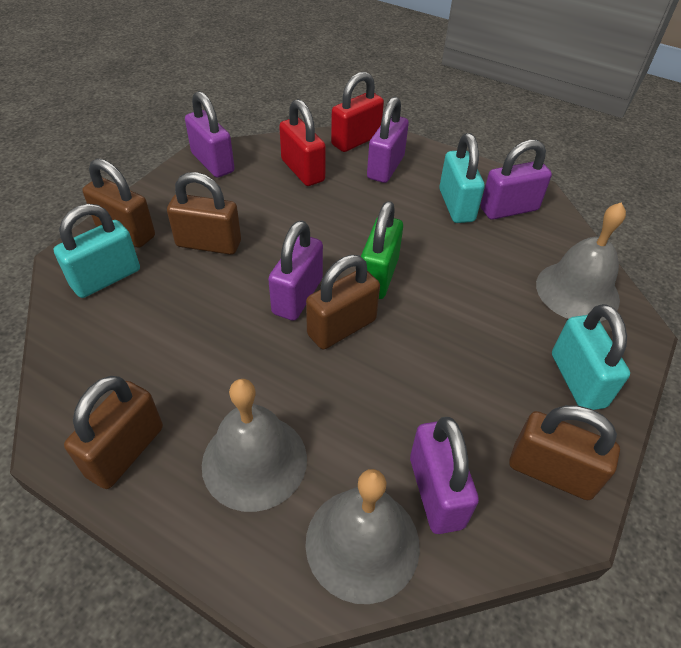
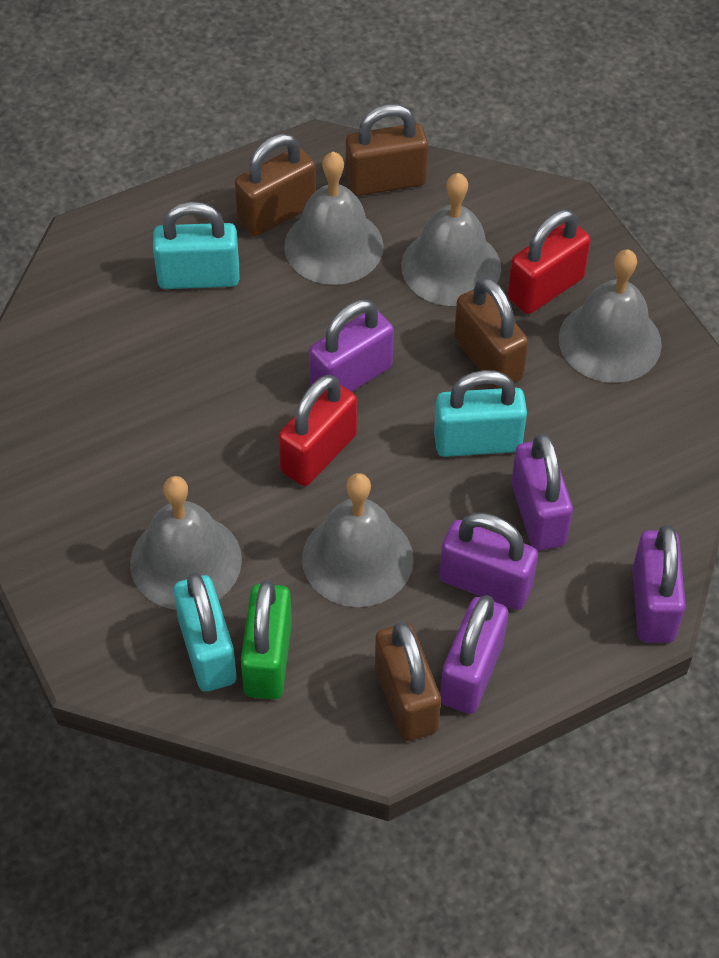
brown padlock: [64,376,163,489] [82,158,155,248] [167,172,241,255] [306,255,380,349] [509,405,620,500] = 5 -> [235,134,316,236] [346,104,428,196] [375,621,441,741] [454,277,528,389] = 4
grey bell: [202,379,307,512] [305,469,420,604] [536,202,626,322] = 3 -> [130,476,242,610] [284,152,384,285] [302,473,414,607] [401,173,501,306] [559,249,662,383] = 5

